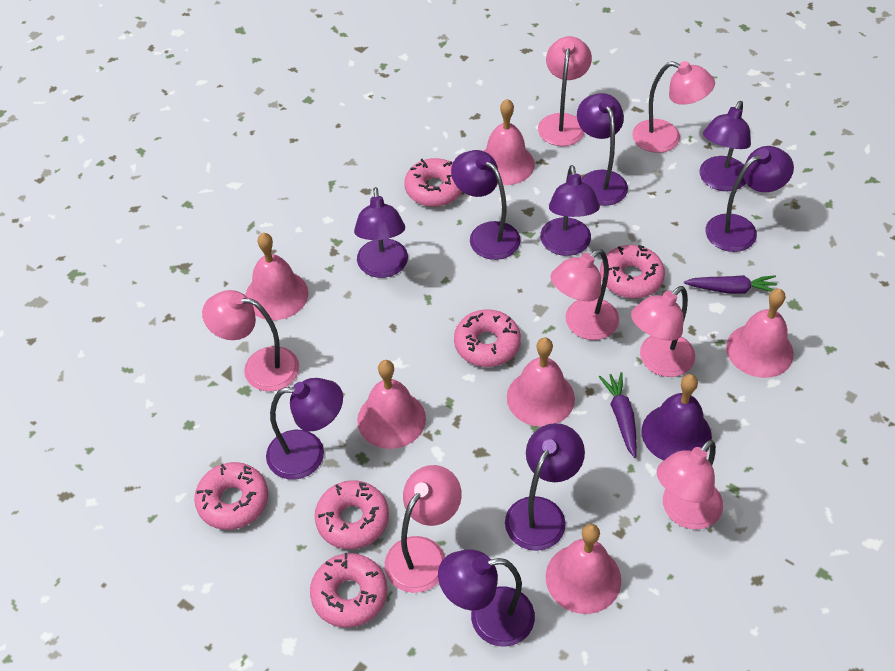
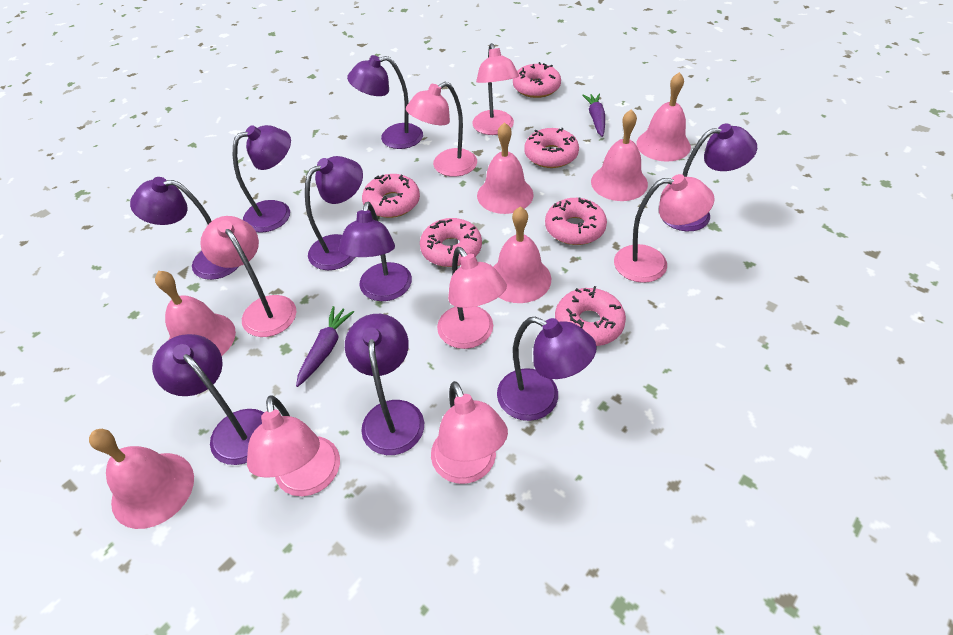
purple bell: [641,374,712,461] = 1 -> none = 0

